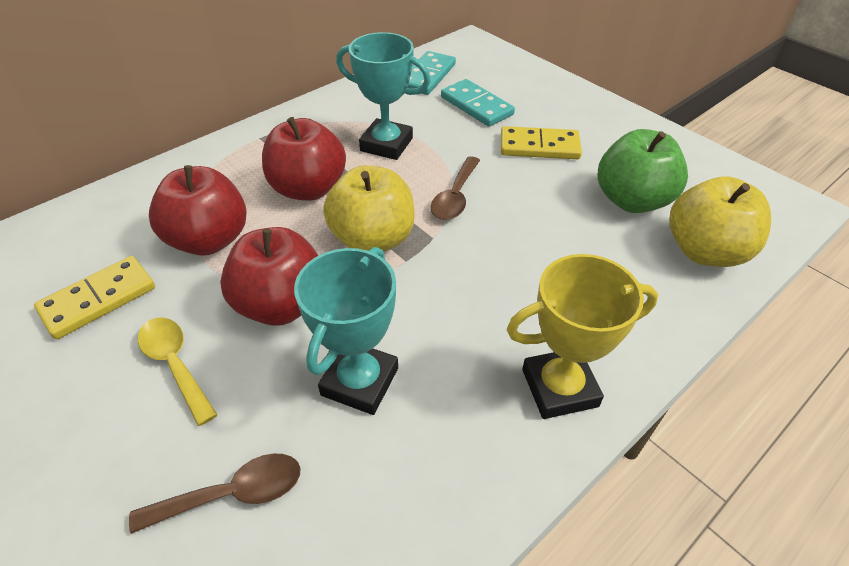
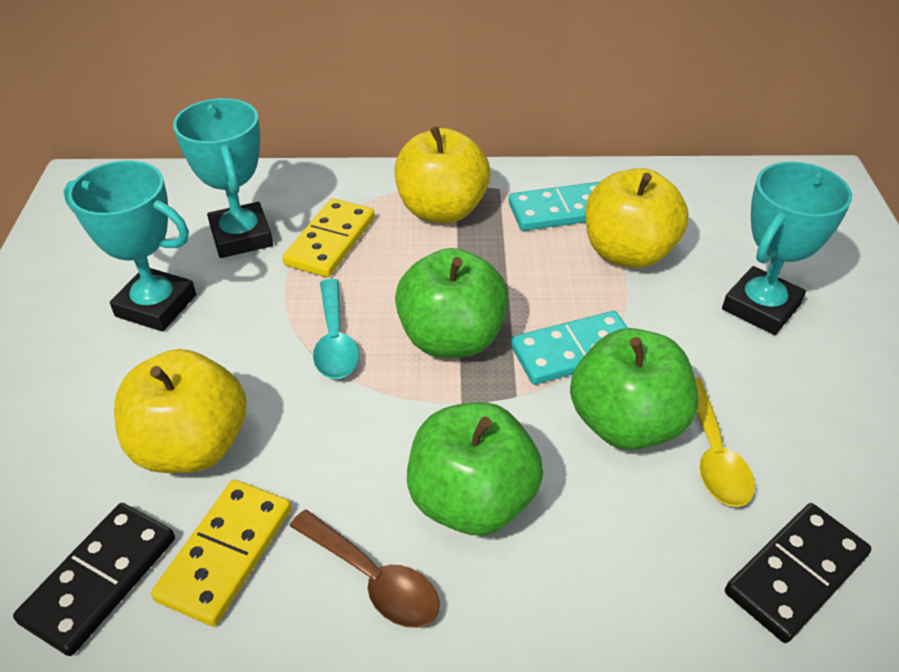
black domino: none = 0 -> [13,503,175,656] [725,503,872,643] = 2
brown spoon: [129,453,300,534] [431,156,480,220] = 2 -> [290,510,440,628] = 1
green apple: [598,129,688,213] = 1 -> [395,248,509,358] [407,402,543,535] [570,328,698,450] = 3
red apple: [149,165,246,256] [220,227,319,326] [262,117,346,201] = 3 -> none = 0
turquoise spoon: none = 0 -> [313,279,359,379] = 1
turquoise trophy: [294,247,398,415] [336,32,431,160] = 2 -> [63,160,196,332] [173,98,273,258] [722,162,852,335] = 3
yellow apple: [323,165,415,252] [670,176,771,267] = 2 -> [114,349,246,473] [395,126,490,223] [585,168,689,268] = 3
yellow trophy: [507,254,658,419] = 1 -> none = 0

